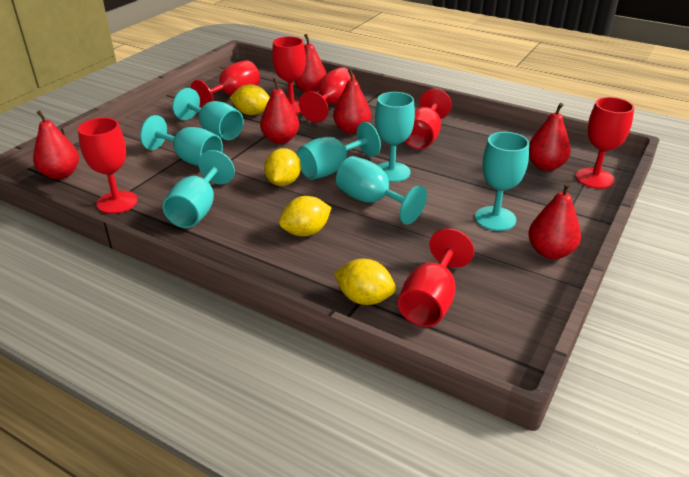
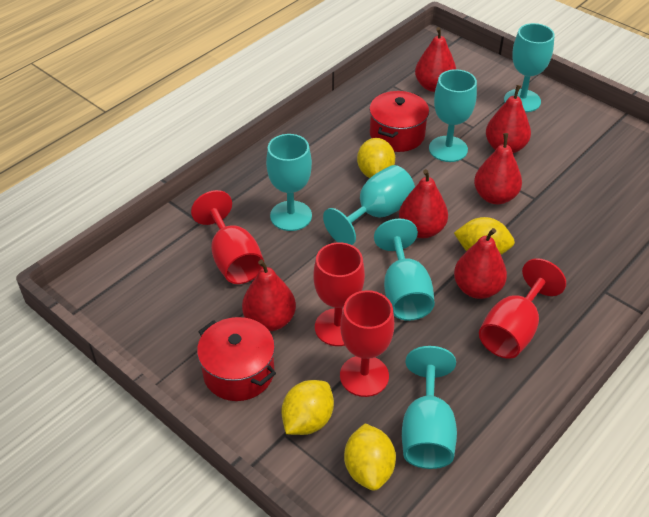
red goblet: [78,118,138,214] [191,60,260,108] [272,36,306,114] [299,67,356,122] [398,228,474,327] [405,89,452,149] [576,97,634,189] = 7 -> [191,190,264,284] [314,242,365,346] [340,290,394,397] [479,258,566,359] = 4
red pot: none = 0 -> [197,317,276,401] [369,91,429,152] = 2
turquoise goblet: [140,115,223,166] [163,150,235,228] [172,88,244,140] [297,122,381,180] [336,156,427,225] [375,92,415,182] [475,132,529,231] = 7 -> [266,134,312,231] [323,165,415,245] [374,219,435,321] [402,346,457,469] [429,69,477,162] [504,23,554,112] = 6

